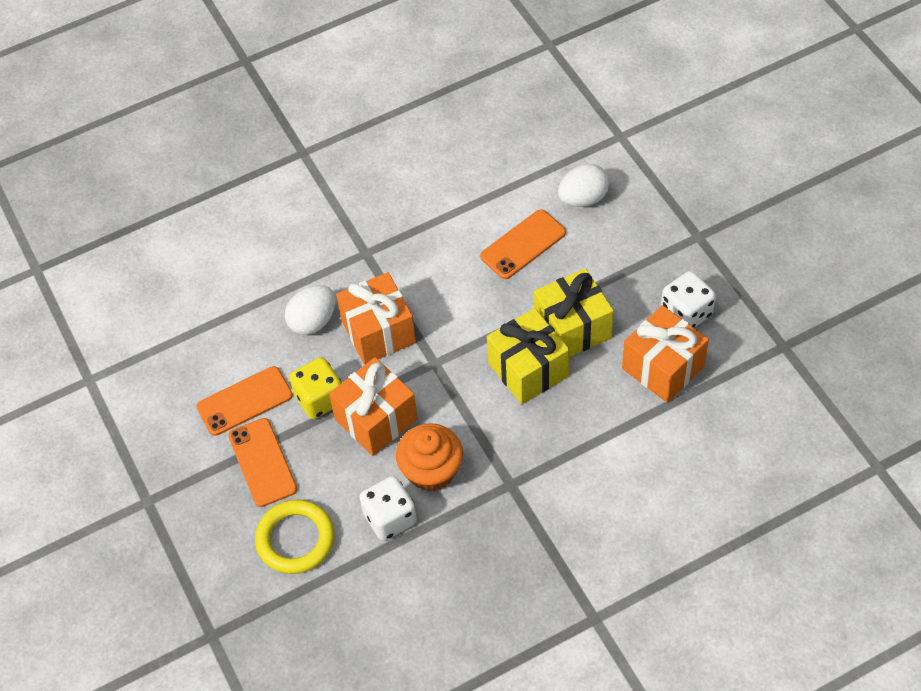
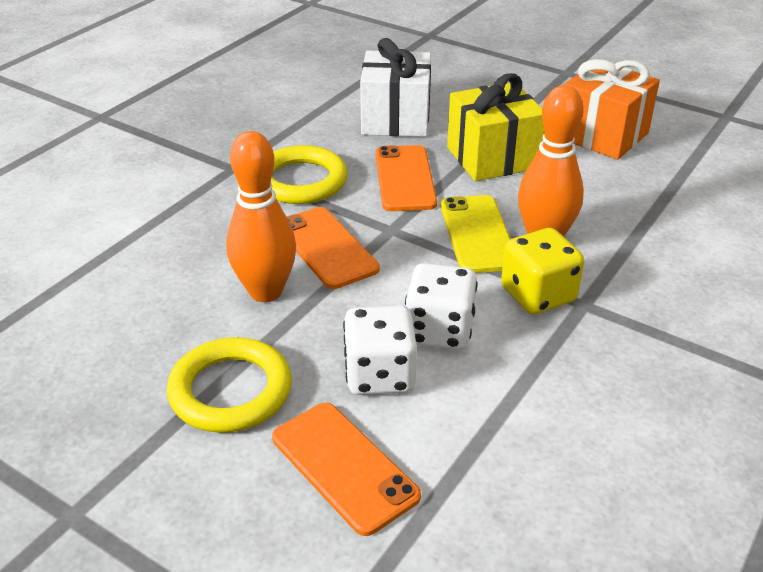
orange bowling pin: none = 0 -> [226,131,296,302] [518,85,584,236] = 2
orange cupcake: [396,423,463,492] = 1 -> none = 0
orange gift: [329,357,418,456] [336,272,416,365] [622,305,709,403] = 3 -> [564,59,660,160] = 1
white egg: [285,285,336,335] [558,164,609,207] = 2 -> none = 0
white gift: none = 0 -> [360,38,431,137] = 1
yellow gift: [487,308,569,404] [534,268,614,357] = 2 -> [447,73,544,181] = 1
yellow phone: none = 0 -> [441,195,511,273] = 1
yellow ring: [255,500,335,574] = 1 -> [167,337,292,433] [271,145,348,204] = 2

